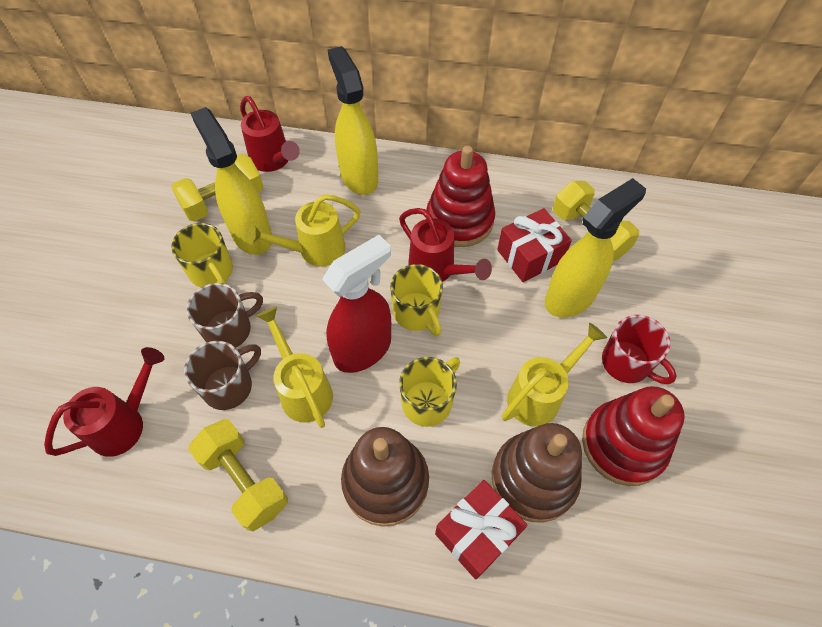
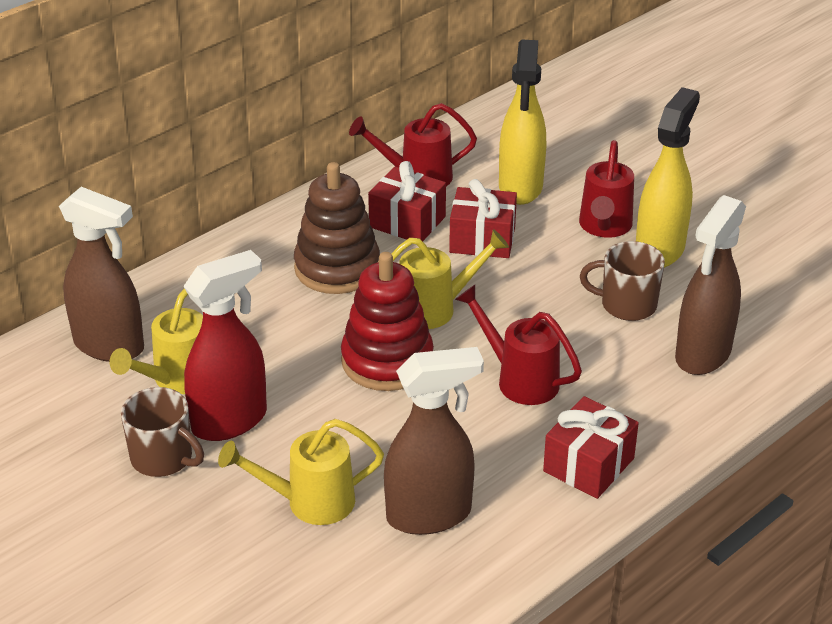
brown spray bottle: none = 0 -> [59,187,144,362] [384,347,484,535] [675,195,746,375] = 3
brown stacking toy: [341,427,429,527] [492,423,582,523] = 2 -> [294,162,380,294] = 1
red gift: [435,480,528,580] [497,208,572,282] = 2 -> [368,161,446,241] [449,179,517,258] [543,396,639,499] = 3
red mug: [602,315,676,384] = 1 -> none = 0
red stacking toy: [426,146,495,247] [582,386,685,486] = 2 -> [341,252,434,391] = 1
yellow dumbbell: [171,154,264,222] [188,419,288,532] [553,181,639,261] = 3 -> none = 0
yellow mug: [171,223,233,287] [390,264,443,336] [399,357,460,427] = 3 -> none = 0
yellow spray bottle: [191,107,272,255] [328,46,378,195] [545,178,646,318] = 3 -> [499,40,546,205] [636,87,700,268] = 2

